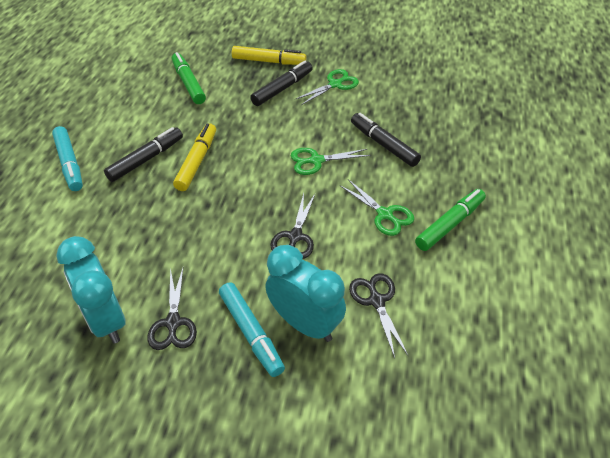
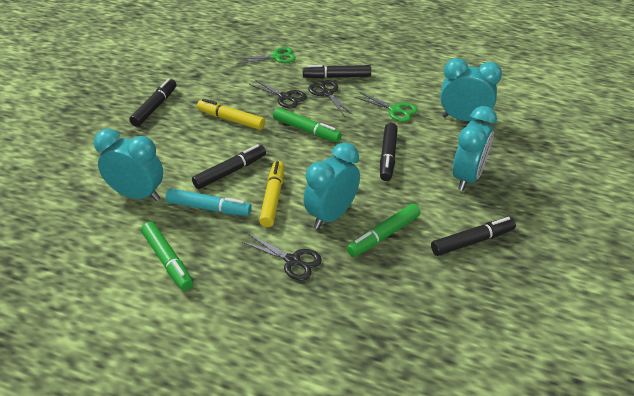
black marker: [104,127,183,182] [250,60,313,106] [351,113,421,167] = 3 -> [129,79,177,127] [192,144,266,189] [303,65,371,78] [380,123,398,181] [431,217,516,256] = 5
green marker: [172,52,206,104] [415,189,486,251] = 2 -> [141,222,193,291] [273,107,342,142] [347,204,421,257] = 3
green scissors: [291,148,371,175] [296,69,359,105] [341,179,414,236] = 3 -> [236,47,296,64] [355,92,418,122] = 2
turquoise clock: [56,236,126,344] [265,245,346,342] = 2 -> [94,129,163,201] [303,142,360,229] [440,58,502,123] [453,106,497,191] = 4
turquoise marker: [52,126,83,191] [219,282,285,377] = 2 -> [166,189,252,216] = 1

